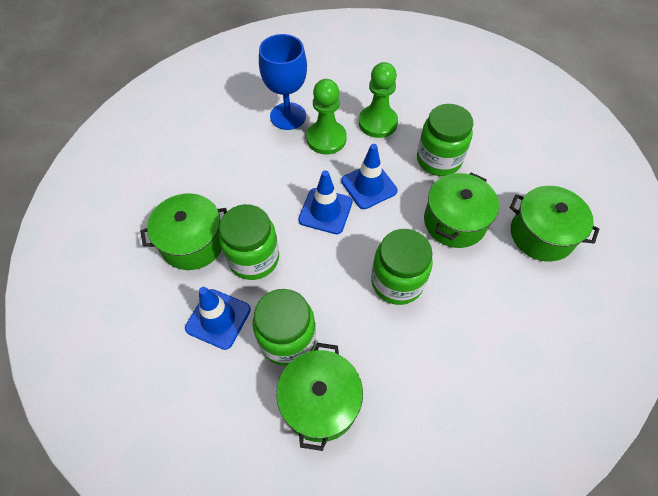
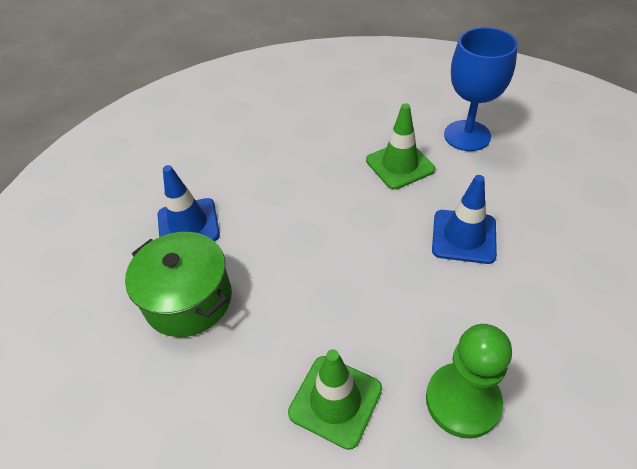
blue traffic cone: [185,287,251,350] [298,170,353,234] [341,144,398,209] = 3 -> [158,165,220,241] [432,175,497,264] = 2
green jar: [219,204,279,280] [253,289,316,366] [371,229,433,305] [417,104,474,176] = 4 -> none = 0
green pawn: [307,79,347,154] [359,62,398,138] = 2 -> [426,324,512,439] = 1
green pot: [140,194,227,270] [276,343,363,451] [424,172,499,248] [510,186,599,262] = 4 -> [125,232,232,337] = 1
green traffic cone: none = 0 -> [288,349,382,450] [366,103,435,190] = 2

